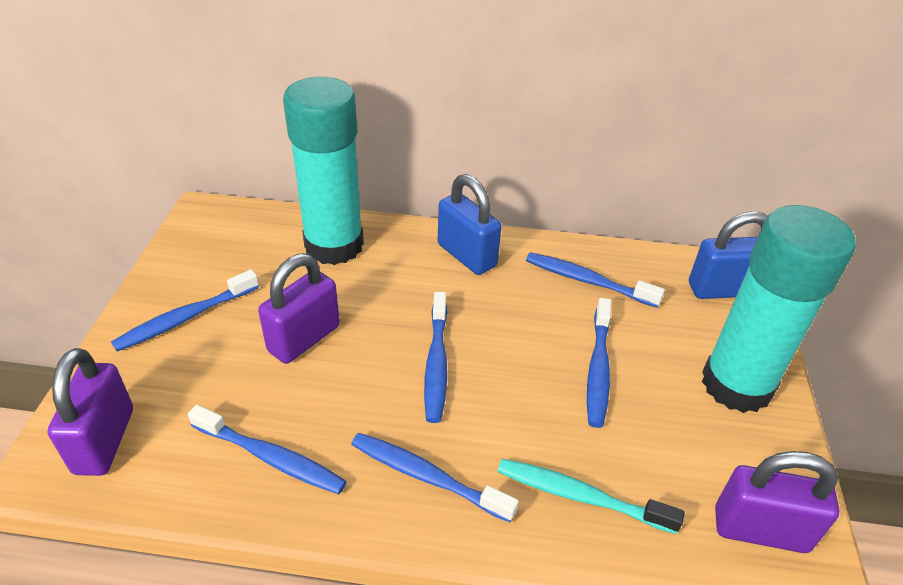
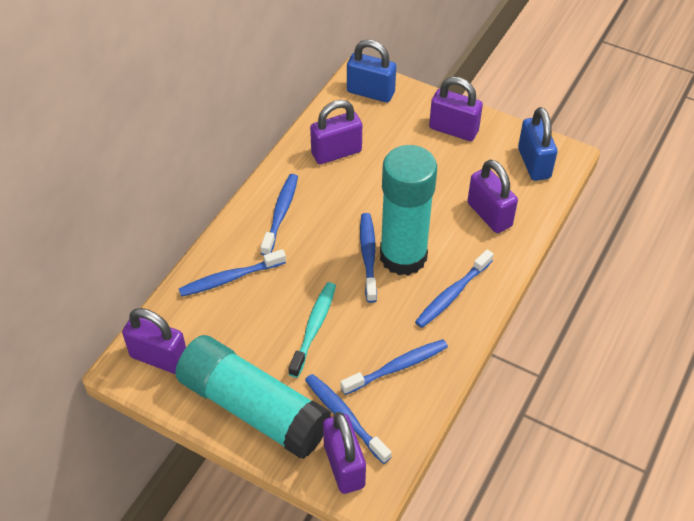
purple padlock: [47,348,133,476] [258,254,340,364] [715,451,840,553] = 3 -> [122,308,186,374] [310,100,362,164] [323,412,366,494] [429,77,483,141] [468,160,518,233] = 5

